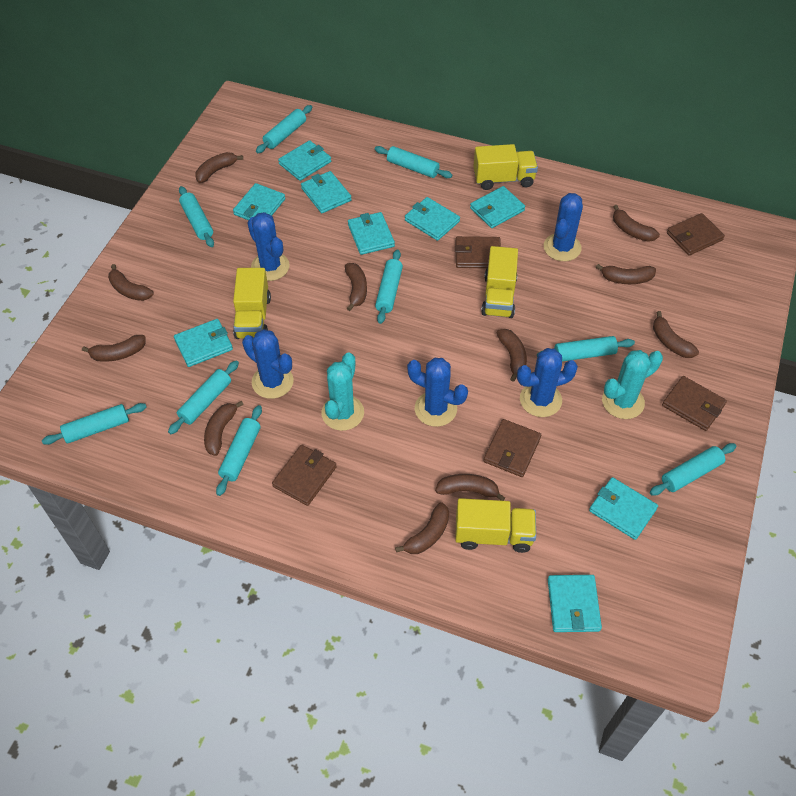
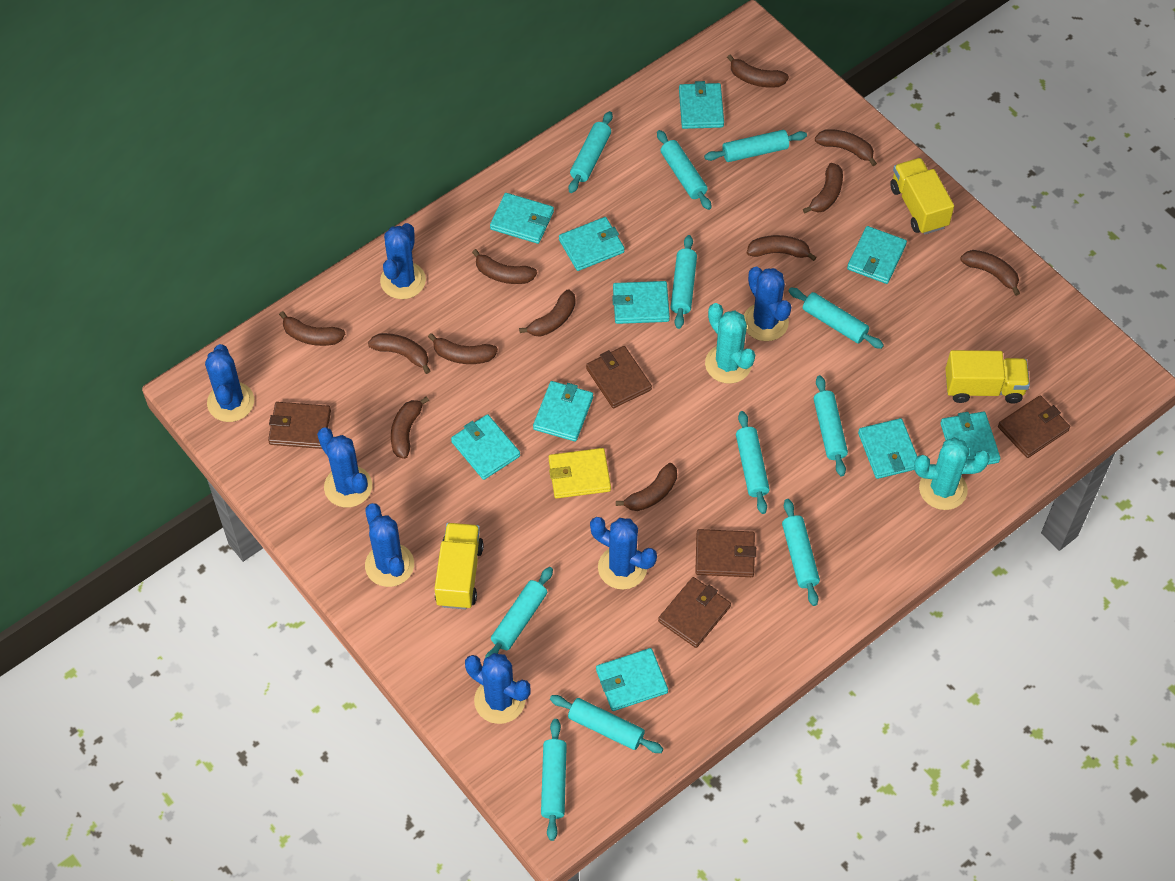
blue cactus: [242,329,294,399] [247,212,290,281] [407,358,468,427] [517,348,578,417] [544,193,583,261] = 5 -> [205,344,254,422] [317,428,372,507] [365,503,414,587] [380,223,426,299] [465,653,531,724] [590,517,657,590] [744,267,791,341] = 7
brown banana: [82,335,146,362] [108,264,154,301] [195,152,243,183] [204,401,244,456] [345,263,367,311] [395,502,449,554] [435,474,505,501] [497,329,527,382] [596,264,656,284] [613,205,660,242] [653,311,699,358] = 11 -> [279,311,345,346] [368,333,430,374] [391,397,429,459] [428,333,498,364] [472,249,537,284] [519,289,575,337] [616,463,677,511] [727,54,789,88] [747,235,817,261] [803,163,843,214] [815,129,877,166] [960,250,1020,296] = 12
turquoise rolling pin: [42,403,147,445] [168,360,239,434] [179,186,214,247] [216,405,262,496] [256,105,312,153] [375,146,452,178] [375,250,403,324] [537,336,635,361] [650,443,736,495] = 9 -> [485,567,553,658] [541,719,567,841] [550,695,663,753] [569,111,613,193] [657,130,711,210] [671,235,697,329] [704,130,807,162] [736,411,770,514] [782,499,820,606] [789,288,884,349] [814,375,848,476] = 11
turquoise wallet: [174,319,233,367] [233,183,285,220] [278,140,331,181] [301,171,352,213] [348,212,395,255] [405,197,460,241] [470,186,525,228] [548,575,602,632] [589,477,658,540] = 9 -> [451,414,520,480] [490,193,554,244] [533,381,593,442] [559,217,625,271] [596,648,668,711] [612,281,670,324] [679,81,724,129] [847,226,907,284] [858,418,917,479] [940,412,1001,465] = 10
yellow truck: [233,268,271,339] [455,498,536,553] [473,144,538,190] [481,246,518,318] = 4 -> [434,523,484,609] [890,158,954,234] [945,350,1030,404] = 3
yellow wallet: none = 0 -> [549,448,611,498] = 1

